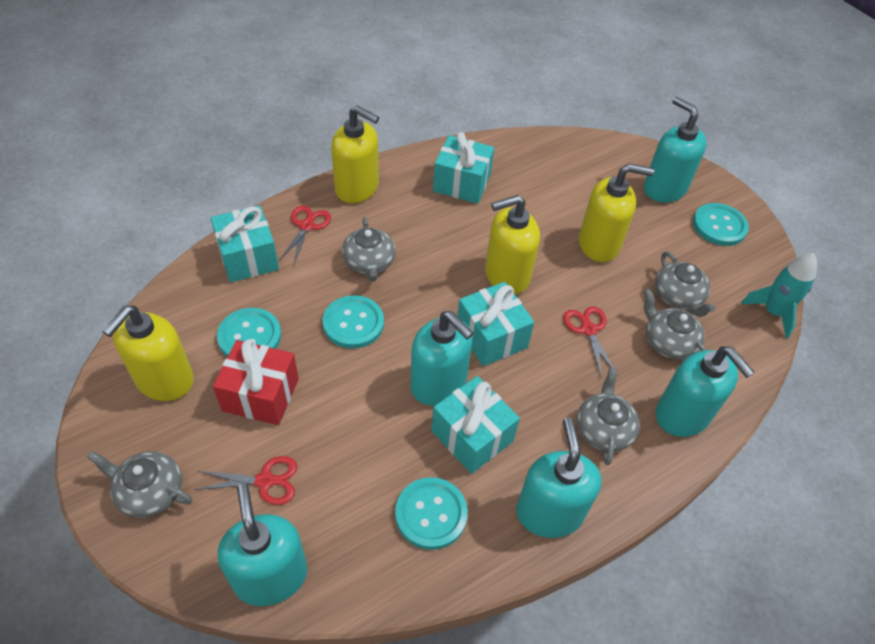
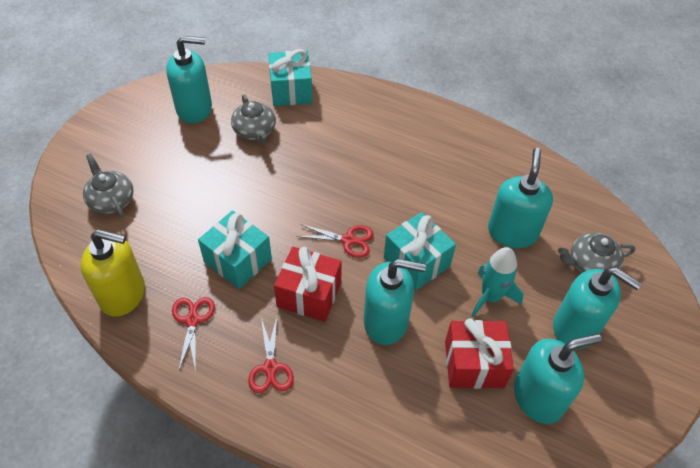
grey teapot: [87,451,192,518] [342,217,396,282] [577,366,640,465] [644,289,706,360] [655,251,716,317] = 5 -> [83,154,134,218] [231,94,276,144] [558,233,636,273] = 3
red gift: [213,339,299,425] = 1 -> [274,247,342,322] [445,318,514,389] = 2
turquoise button: [217,308,281,357] [322,295,384,349] [395,477,468,550] [693,203,749,246] = 4 -> none = 0
turquoise gift: [211,205,279,282] [431,376,520,474] [433,132,494,204] [457,282,534,366] = 4 -> [198,210,272,289] [268,49,312,106] [384,212,456,290] = 3
yellow soap dispenser: [102,306,194,401] [331,105,379,203] [485,195,540,294] [579,163,654,262] = 4 -> [81,229,145,317] = 1

